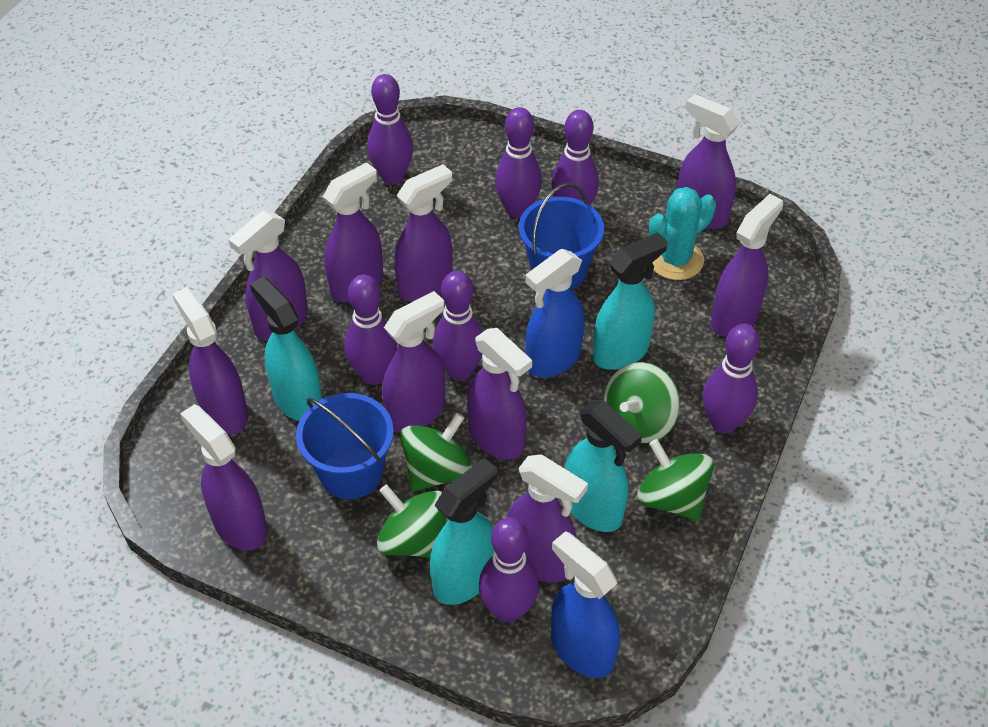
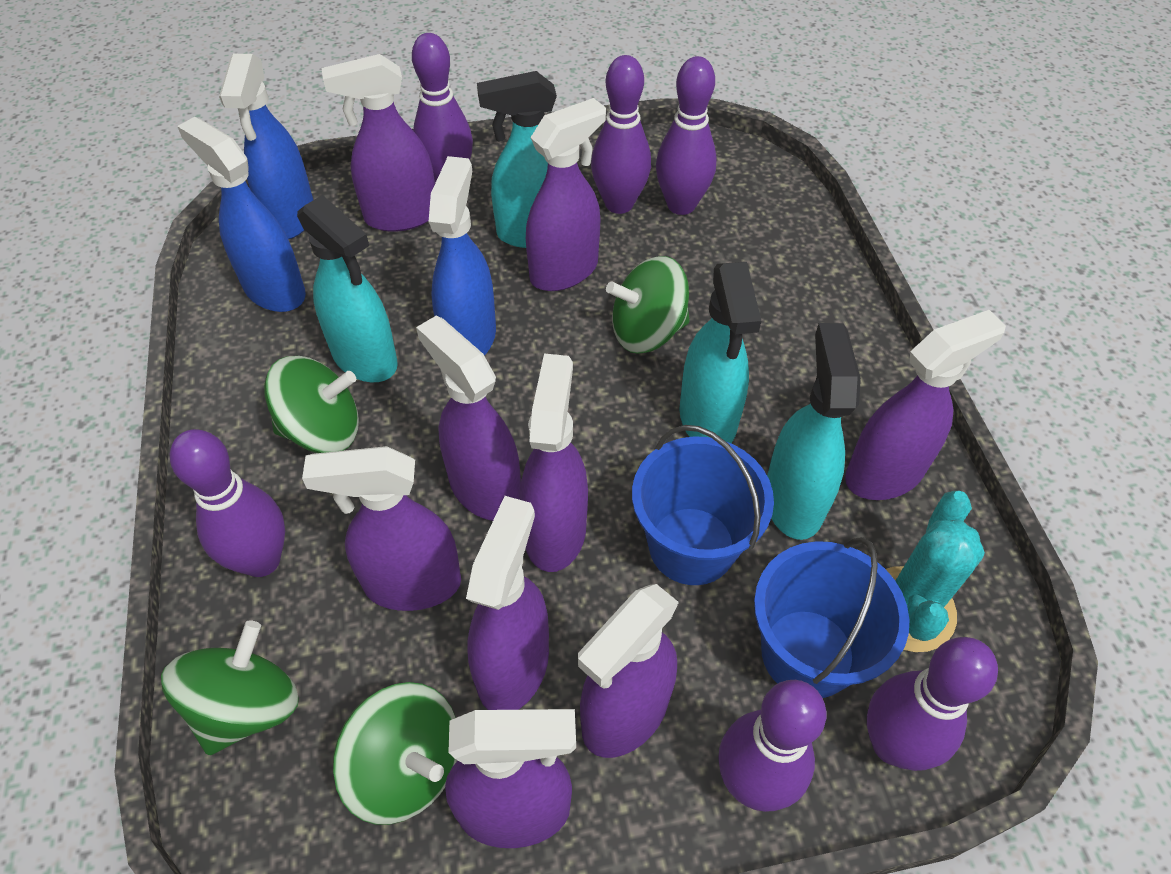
blue spray bottle: [526,249,585,378] [551,531,620,678] = 2 -> [177,117,306,312] [219,54,313,239] [429,156,496,356] = 3
purple bowling pin: [344,274,397,385] [367,74,413,185] [433,271,483,381] [479,517,539,623] [495,107,542,218] [551,110,599,205] [703,324,760,433] = 7 -> [170,429,285,577] [412,33,473,183] [591,55,651,214] [656,56,717,215] [718,680,827,812] [867,637,998,771] = 6
purple spray bottle: [172,287,248,435] [180,404,267,550] [228,211,308,340] [323,162,383,302] [382,291,445,432] [394,164,453,302] [467,328,532,459] [507,454,588,583] [677,94,739,229] [711,194,783,337] = 10 -> [302,446,461,611] [322,54,435,232] [416,315,521,521] [445,709,576,848] [466,496,549,710] [519,353,588,572] [526,98,606,291] [578,584,679,758] [845,310,1006,500] = 9

